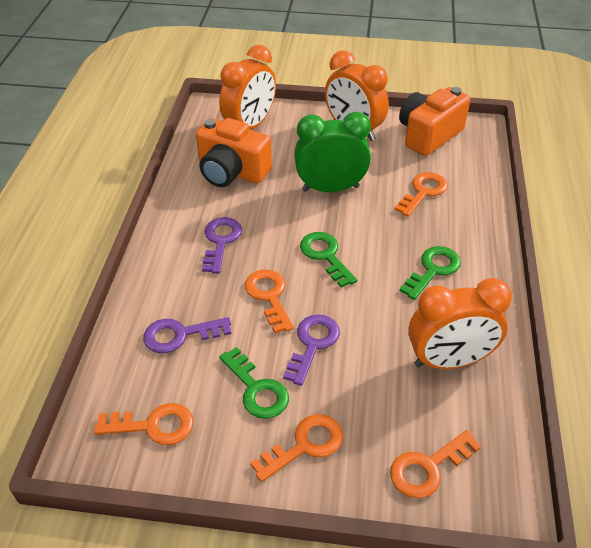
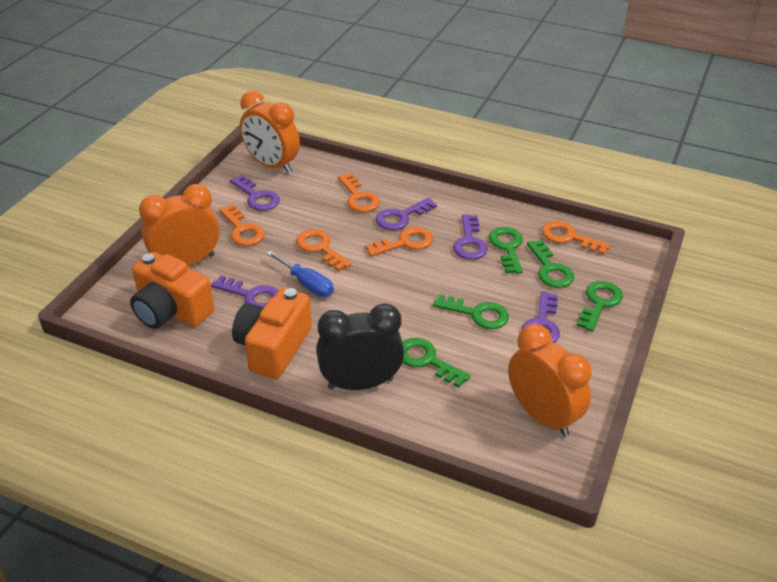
black clock: none = 0 -> [316,303,404,390] = 1
blue screwdriver: none = 0 -> [266,251,334,297] = 1
green clock: [294,112,371,192] = 1 -> none = 0
green key: [219,347,289,419] [300,232,357,288] [400,246,461,300] = 3 -> [402,338,470,388] [433,294,509,329] [489,227,523,274] [527,240,574,288] [577,281,623,332] = 5
purple key: [143,317,231,353] [202,217,242,274] [283,314,340,386] = 3 -> [211,275,278,307] [230,175,280,211] [376,198,437,230] [453,214,488,260] [521,291,560,343] = 5

